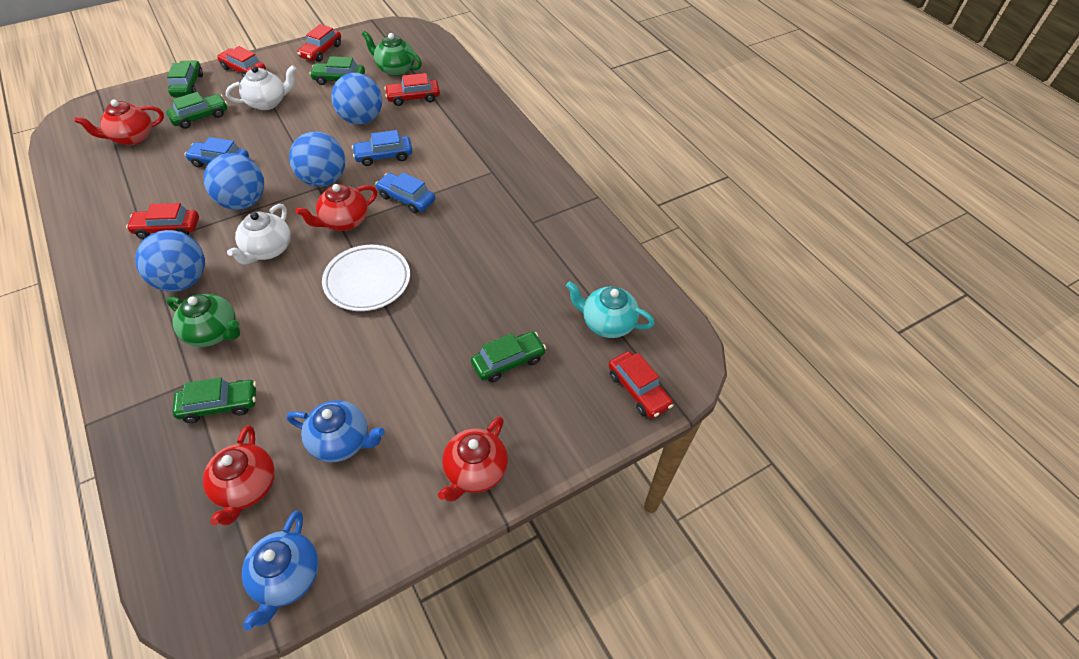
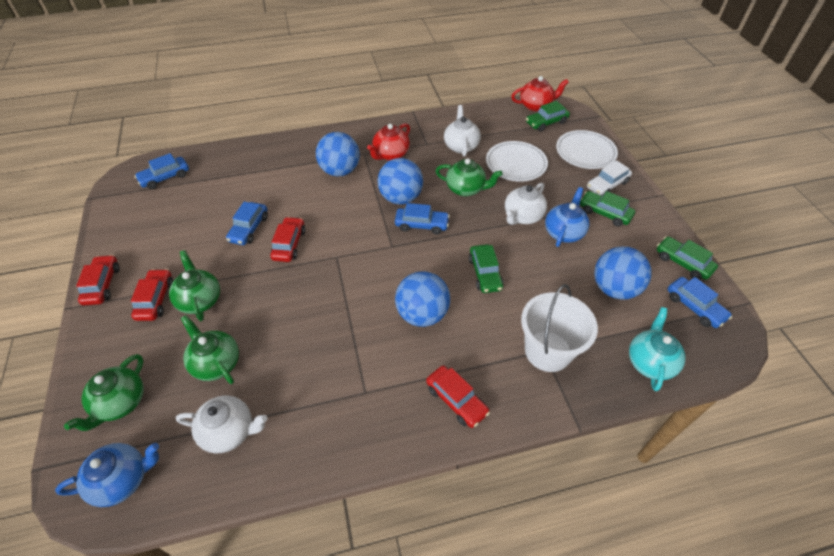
blue car: [185,137,249,168] [352,130,413,166] [375,172,435,213] = 3 -> [134,153,189,189] [226,202,268,245] [395,203,450,234] [667,277,732,328] = 4
green car: [166,92,227,129] [167,60,203,97] [172,377,256,423] [309,56,365,85] [471,332,546,382] = 5 -> [469,244,504,293] [526,101,570,131] [580,191,635,226] [657,236,718,280] = 4
green teapot: [166,294,240,347] [362,31,422,76] = 2 -> [64,354,144,431] [169,250,220,321] [181,315,239,384] [436,158,503,196] = 4
red car: [126,203,199,239] [217,46,266,78] [298,24,341,62] [384,73,440,106] [608,351,673,418] = 5 -> [76,255,120,305] [131,269,173,321] [270,217,305,262] [426,366,490,428] = 4
red teapot: [74,100,164,145] [203,425,275,526] [295,184,377,231] [438,417,508,502] = 4 -> [367,123,410,161] [511,76,569,111] = 2
white bucket: none = 0 -> [521,284,598,372] = 1
white car: none = 0 -> [587,160,632,196] = 1
white plate: [322,245,410,311] = 1 -> [486,141,548,182] [556,130,618,169] = 2
white teapot: [226,65,296,110] [227,204,291,265] = 2 -> [176,395,268,453] [444,105,481,157] [505,183,547,225] = 3

